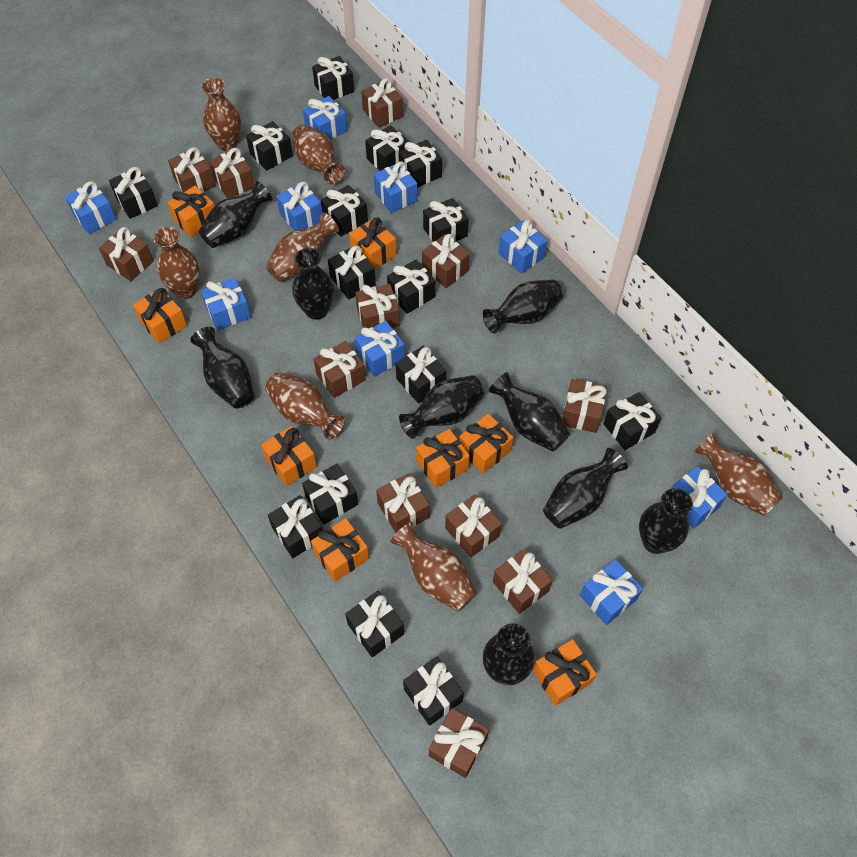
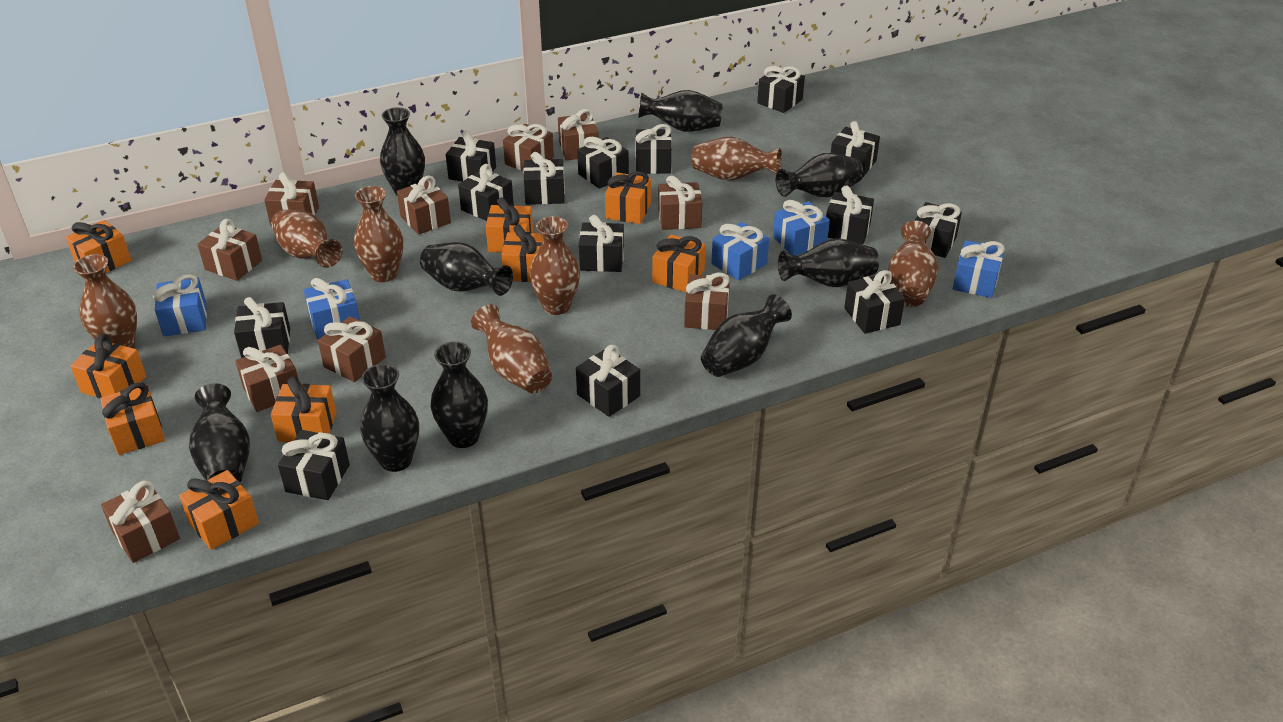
black gift: [109,167,158,219] [246,121,293,171] [268,495,323,558] [302,464,358,524] [312,56,354,100] [321,185,368,237] [328,246,376,300] [345,591,404,657] [365,125,410,171] [387,259,435,314] [396,346,446,404] [398,140,442,188] [403,657,464,726] [423,198,469,242] [604,392,661,450] = 15 -> [234,297,290,358] [278,430,350,500] [446,130,496,182] [458,164,514,221] [523,152,565,205] [576,345,640,417] [577,137,629,189] [579,215,624,272] [636,124,672,174] [757,66,805,113] [826,185,874,244] [831,121,880,177] [844,270,905,334] [915,202,962,258] = 14
blue gift: [65,181,116,234] [201,277,251,331] [276,182,323,231] [303,96,347,140] [354,321,405,377] [374,161,418,213] [499,220,548,274] [580,560,643,625] [670,466,727,529] = 9 -> [153,274,207,336] [304,278,360,339] [711,222,769,281] [773,200,830,256] [953,240,1005,298] = 5
brown gift: [99,227,154,281] [168,147,215,192] [209,148,254,198] [314,341,366,398] [355,284,400,328] [361,78,403,128] [376,473,429,533] [422,234,470,288] [429,708,489,778] [445,494,502,558] [493,548,552,614] [562,379,607,433] = 12 -> [101,481,180,563] [198,219,262,281] [235,345,299,412] [264,172,319,225] [318,316,386,382] [397,175,451,235] [503,124,554,171] [558,109,599,160] [658,175,702,230] [684,272,730,330] = 10
orange gift: [133,288,187,344] [167,186,214,238] [261,426,317,486] [311,518,369,582] [349,217,397,269] [416,429,470,488] [459,414,513,474] [533,639,597,706] = 8 -> [66,220,132,273] [70,334,146,398] [100,382,165,455] [179,470,259,550] [271,376,336,442] [486,197,533,253] [502,225,543,282] [605,171,651,224] [652,234,706,292] = 9

